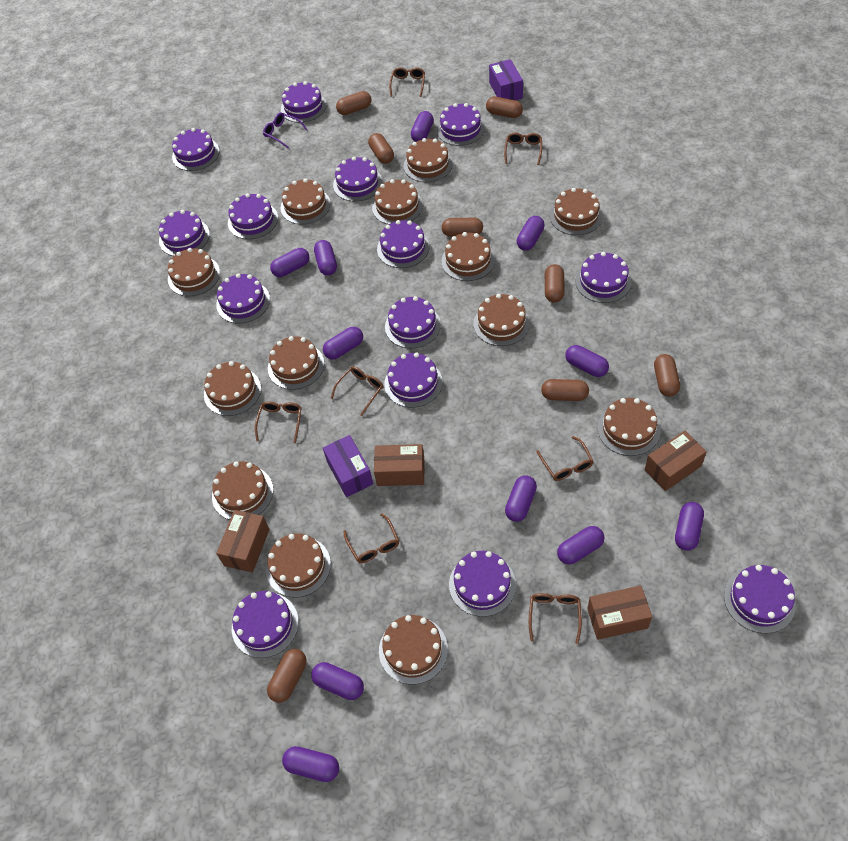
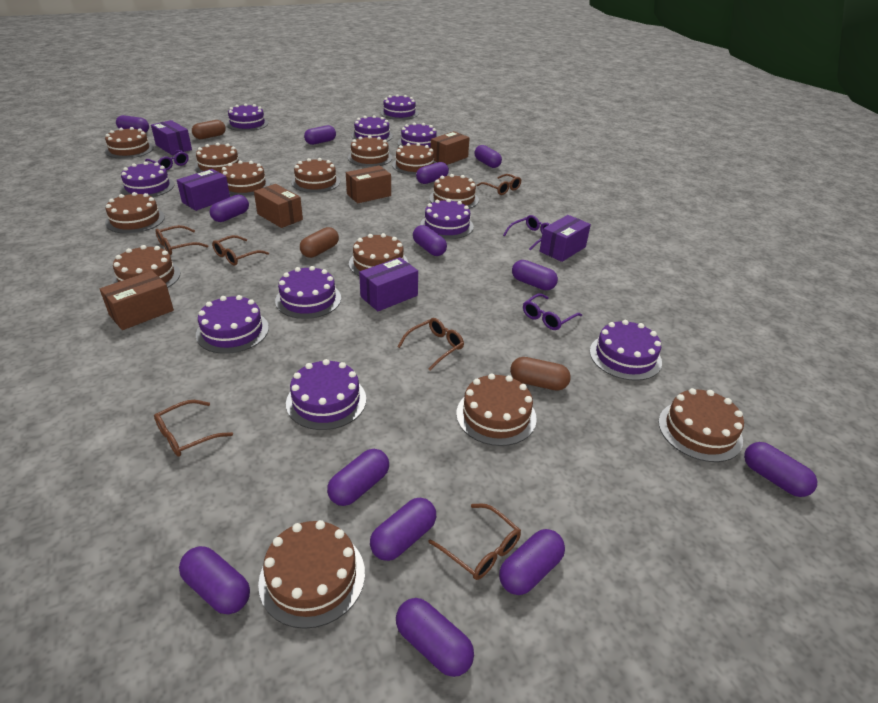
brown capsule: [267,649,306,703] [336,91,371,115] [368,133,394,164] [441,218,483,237] [486,97,523,118] [541,379,589,401] [545,264,565,303] [654,354,680,397] = 8 -> [192,120,226,139] [300,227,339,258] [510,357,571,391] = 3
brown glasses: [255,401,302,443] [331,366,383,416] [344,513,399,563] [389,67,425,97] [504,132,542,165] [529,593,582,644] [536,436,593,481] = 7 -> [154,400,233,457] [155,225,209,255] [212,235,269,266] [397,318,464,371] [428,504,521,580] [477,174,521,195] = 6
purple box: [323,435,373,497] [489,59,523,100] = 2 -> [151,120,192,155] [177,169,230,211] [359,257,418,311] [540,215,591,262] = 4
purple cake: [159,210,210,256] [172,128,220,171] [216,273,270,323] [228,193,278,239] [232,591,299,658] [281,81,327,123] [333,157,383,202] [377,220,429,268] [384,353,443,408] [385,296,441,348] [437,103,485,146] [449,551,516,617] [576,252,631,303] [724,565,796,633] = 14 -> [120,162,174,197] [196,295,269,354] [226,104,268,131] [275,266,341,319] [286,359,366,430] [351,115,393,142] [381,94,418,120] [398,123,437,148] [420,199,474,239] [590,320,662,381] = 10
purple capsule: [270,248,309,277] [282,746,339,782] [311,662,364,700] [314,240,337,275] [323,327,363,359] [411,111,434,142] [505,475,537,522] [517,216,545,251] [557,526,604,564] [565,345,609,377] [675,502,704,551] = 11 -> [116,115,149,133] [179,546,250,614] [210,195,249,222] [304,125,336,145] [327,449,389,506] [370,498,436,561] [396,598,474,677] [413,225,447,256] [416,162,449,184] [474,145,502,168] [499,529,565,595] [512,260,558,290] [744,442,817,497] = 13
purple glasses: [263,112,307,148] = 1 -> [145,150,189,170] [503,215,550,250] [523,293,582,330] = 3

